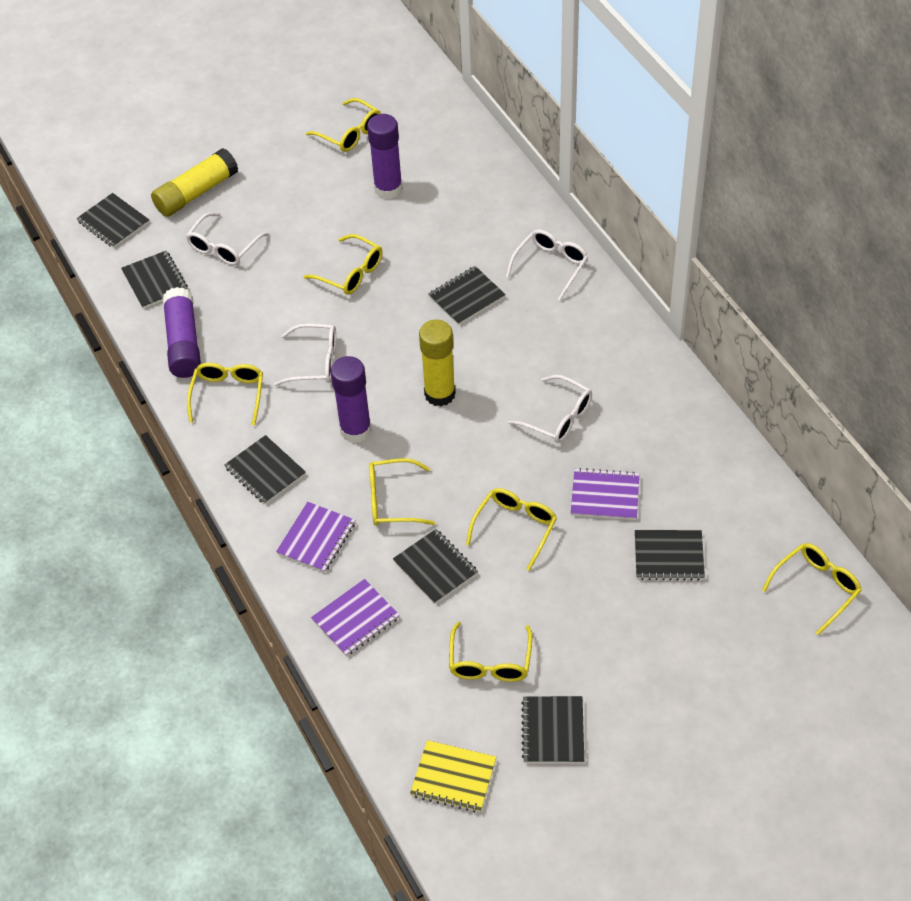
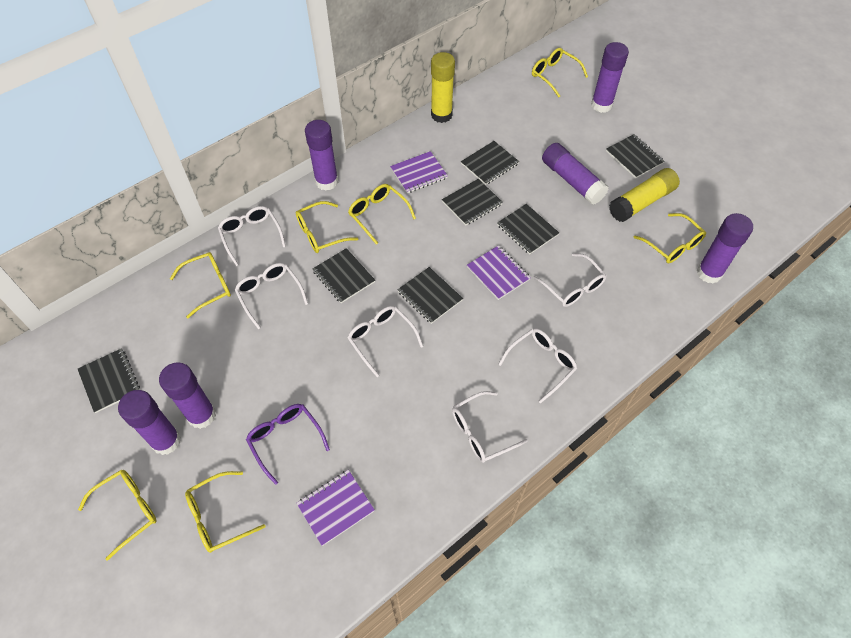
purple glasses: none = 0 -> [246,404,330,485] = 1
purple glue stick: [162,287,201,378] [331,356,372,443] [367,114,403,199] = 3 -> [118,390,181,455] [159,362,216,429] [305,120,338,191] [542,143,608,205] [591,42,629,113] [697,213,753,283] = 6
white glasses: [186,212,269,265] [274,324,336,386] [506,229,588,301] [508,375,592,443] = 4 -> [218,206,286,266] [235,263,308,329] [347,306,423,377] [452,391,528,463] [498,328,577,404] [533,253,607,307] = 6
yellow notebook: [410,740,496,813] = 1 -> none = 0

